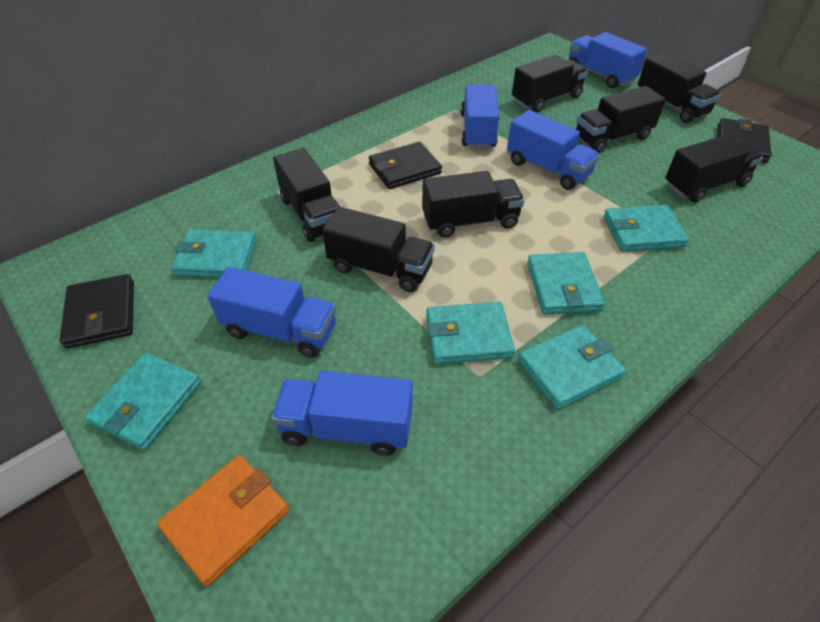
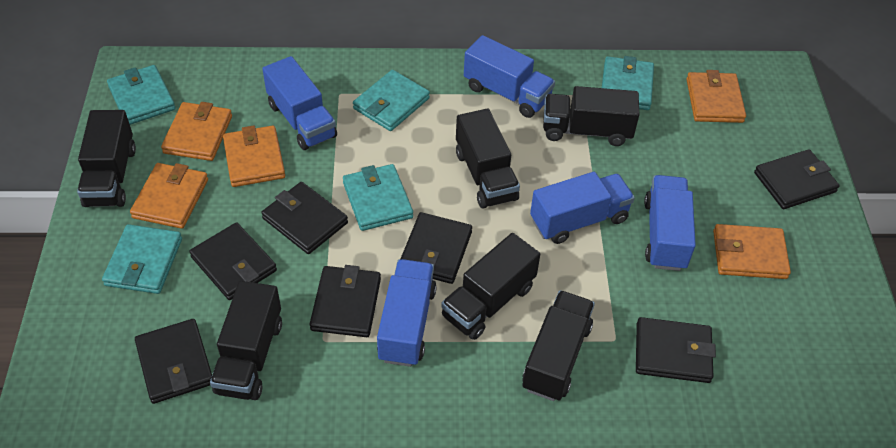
black truck: [273,148,340,242] [322,207,435,292] [422,171,525,238] [512,55,588,112] [576,86,666,153] [638,52,721,123] [665,135,763,203] = 7 -> [77,110,136,207] [210,281,282,400] [441,233,540,340] [456,108,520,209] [522,290,595,401] [543,86,639,146] = 6
black wallet: [60,274,134,349] [369,142,442,189] [718,118,772,163] = 3 -> [135,319,212,404] [189,222,277,300] [261,182,348,254] [310,265,381,337] [401,212,472,284] [636,317,716,383] [754,149,840,209] = 7
orange wallet: [157,455,289,586] = 1 -> [130,163,208,229] [161,102,232,161] [223,126,285,187] [686,70,746,123] [713,224,791,279] = 5
turquoise wallet: [85,353,201,450] [172,230,257,277] [426,302,515,364] [518,324,626,410] [527,252,605,315] [603,205,689,252] = 6 -> [102,224,182,294] [107,65,176,125] [343,164,413,231] [353,70,430,131] [602,56,654,110] = 5

